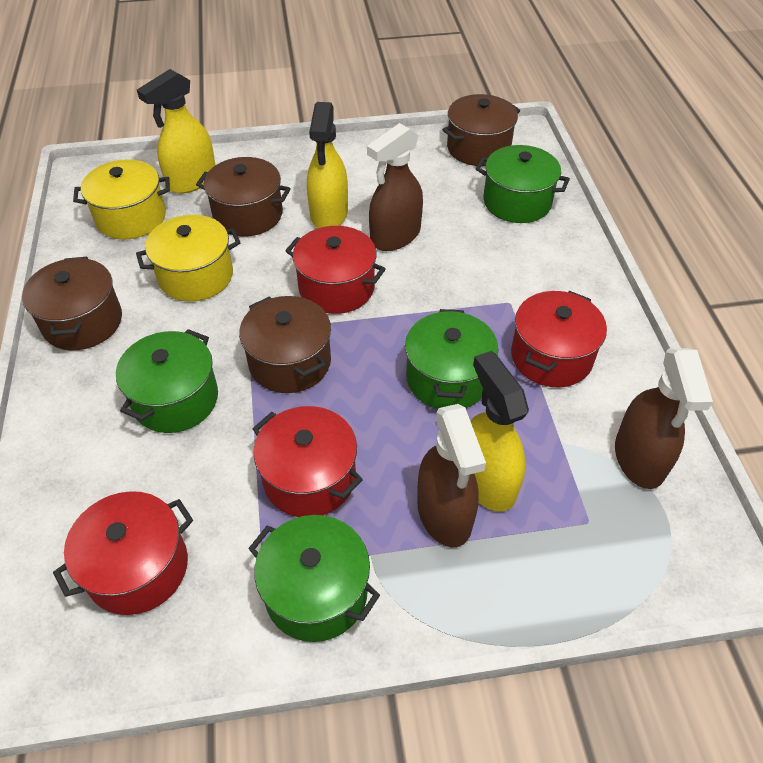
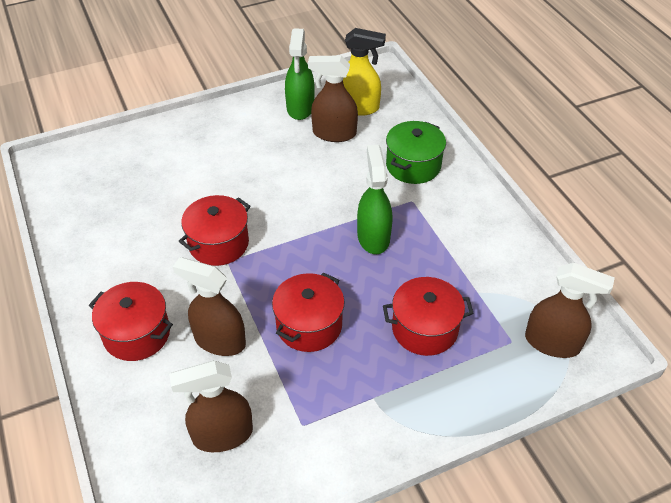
brown pot: [22,257,122,350] [196,157,291,236] [239,296,331,393] [443,94,520,166] = 4 -> none = 0
brown spray bottle: [367,123,423,251] [417,404,486,547] [615,348,713,489] = 3 -> [169,360,253,452] [173,257,246,356] [308,55,358,142] [525,263,615,358] = 4
green pot: [116,329,218,433] [248,515,380,642] [405,309,498,409] [475,145,570,223] = 4 -> [386,121,446,184] = 1
green spray bottle: none = 0 -> [285,28,315,120] [357,145,393,254] = 2
yellow pot: [73,159,170,240] [136,215,240,302] = 2 -> none = 0
yellow spray bottle: [137,69,215,194] [307,102,348,228] [471,351,529,512] = 3 -> [343,28,386,116] = 1

